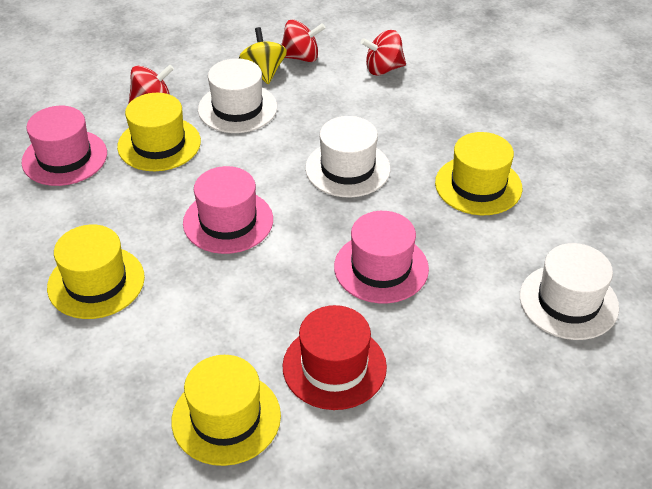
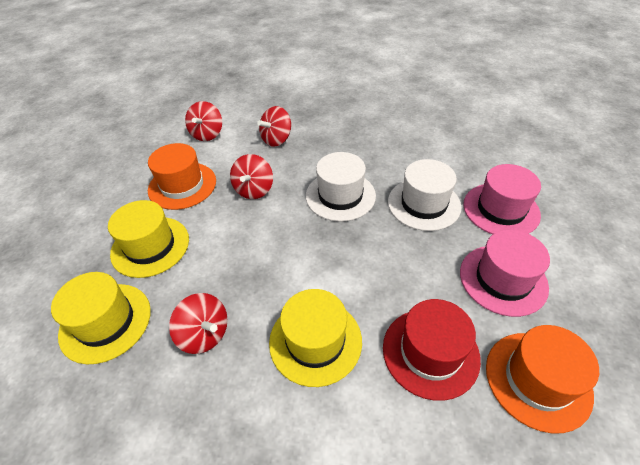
orange hat: none = 0 -> [148,143,216,210] [486,325,599,434] = 2
pink hat: [21,106,107,186] [183,166,273,254] [334,211,429,303] = 3 -> [460,230,550,317] [463,164,541,234] = 2
red spinning top: [129,65,174,103] [281,20,325,62] [361,30,406,76] = 3 -> [169,293,228,354] [185,101,222,141] [230,154,273,199] [257,106,291,147] = 4
white hat: [198,58,277,133] [305,116,390,197] [520,243,619,340] = 3 -> [306,152,376,222] [388,159,461,231] = 2
yellow hat: [47,225,145,319] [117,93,201,171] [171,355,281,466] [435,132,522,215] = 4 -> [51,272,151,364] [108,200,189,278] [269,289,362,387] = 3
yellow spinning top: [239,27,287,84] = 1 -> none = 0

